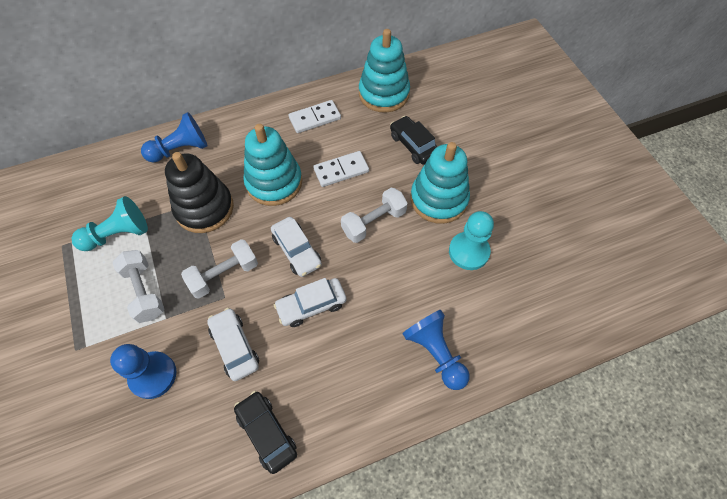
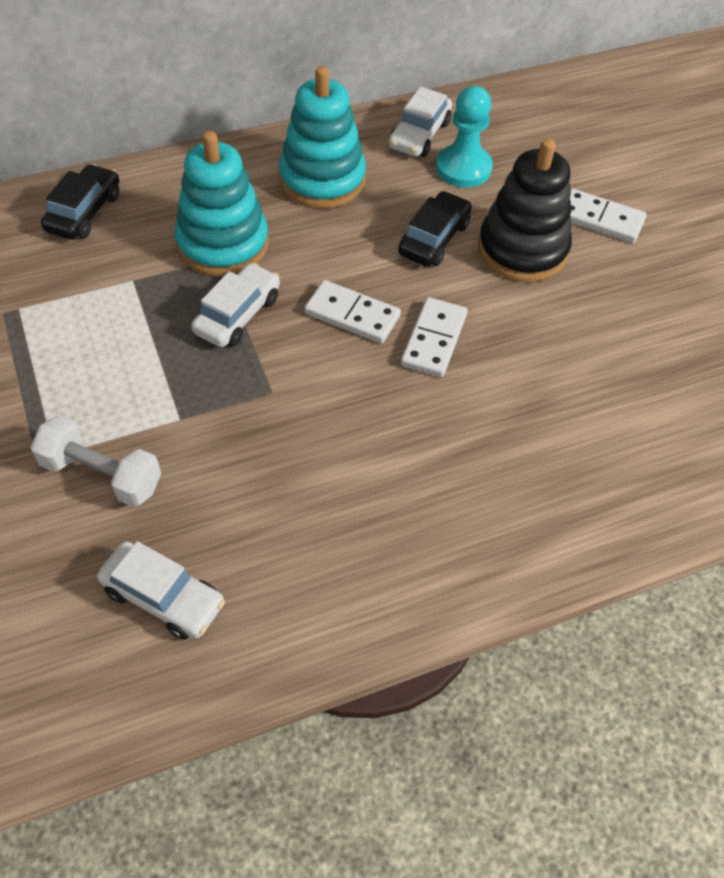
blue pawn: [110,344,177,399] [141,112,208,163] [402,310,470,390] = 3 -> none = 0
turquoise pawn: [72,196,148,251] [449,211,494,270] = 2 -> [436,86,493,188] = 1
turquoise stacking toy: [243,124,302,206] [359,29,410,113] [410,142,470,224] = 3 -> [174,131,269,277] [279,66,366,209] = 2
white domino: [289,100,341,133] [313,151,369,187] = 2 -> [304,280,401,344] [401,297,468,377] [570,189,647,243] = 3
white dumbbell: [112,250,164,323] [181,239,258,298] [341,188,408,243] = 3 -> [30,415,161,507] = 1

